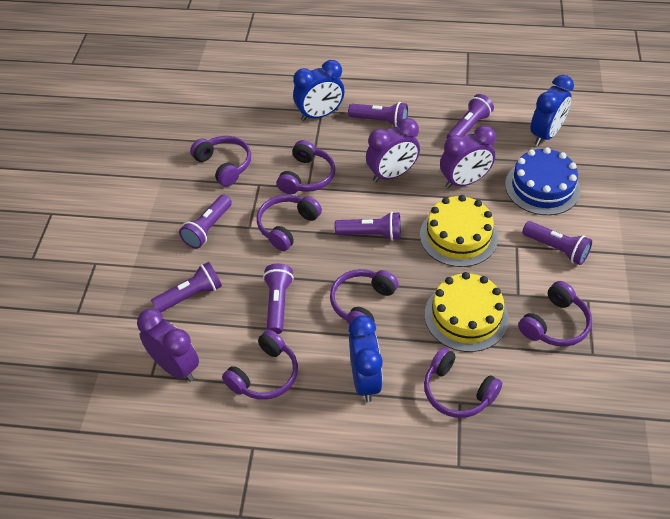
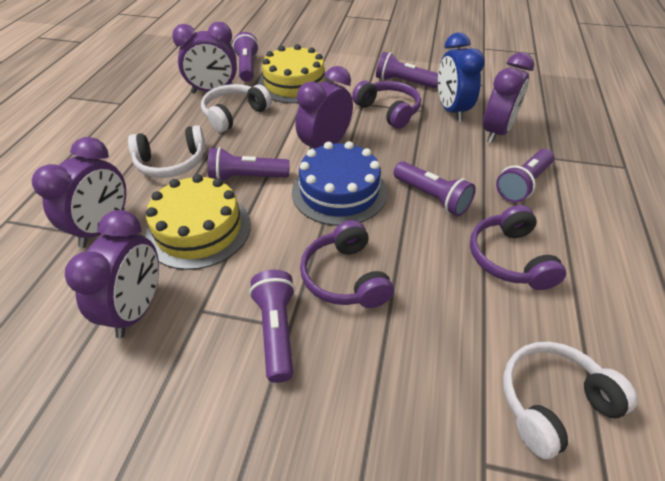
blue clock: [293,60,344,121] [349,315,383,402] [530,75,574,146] = 3 -> [438,33,485,122] = 1
purple clock: [137,308,199,382] [366,118,420,182] [440,126,496,189] = 3 -> [32,137,126,248] [65,210,159,338] [172,22,237,93] [296,66,353,150] [483,52,534,143] = 5
purple flashlight: [151,262,222,312] [179,195,232,249] [263,264,294,334] [335,212,401,241] [348,102,408,127] [447,94,494,139] [522,221,592,265] = 7 -> [208,147,290,181] [233,32,259,82] [249,270,295,383] [376,52,438,88] [394,161,476,216] [496,149,554,202] = 6
purple headphones: [190,136,251,187] [222,330,298,400] [257,195,322,251] [277,140,335,194] [330,269,399,324] [424,347,502,418] [518,281,592,347] = 7 -> [300,220,394,308] [352,81,421,129] [470,205,566,290] = 3
white headphones: none = 0 -> [128,125,206,178] [201,84,272,132] [503,342,638,459] = 3

